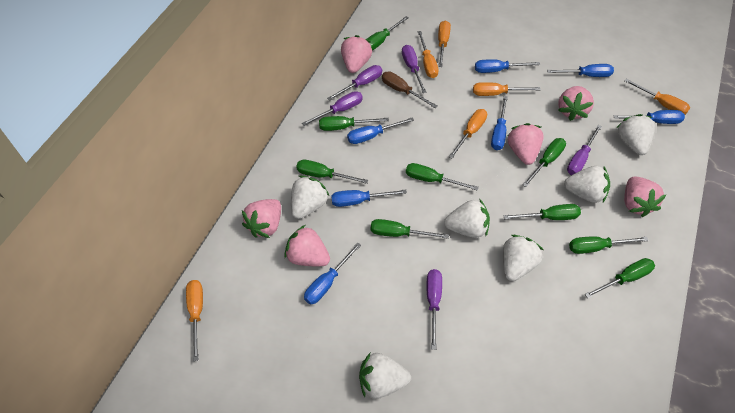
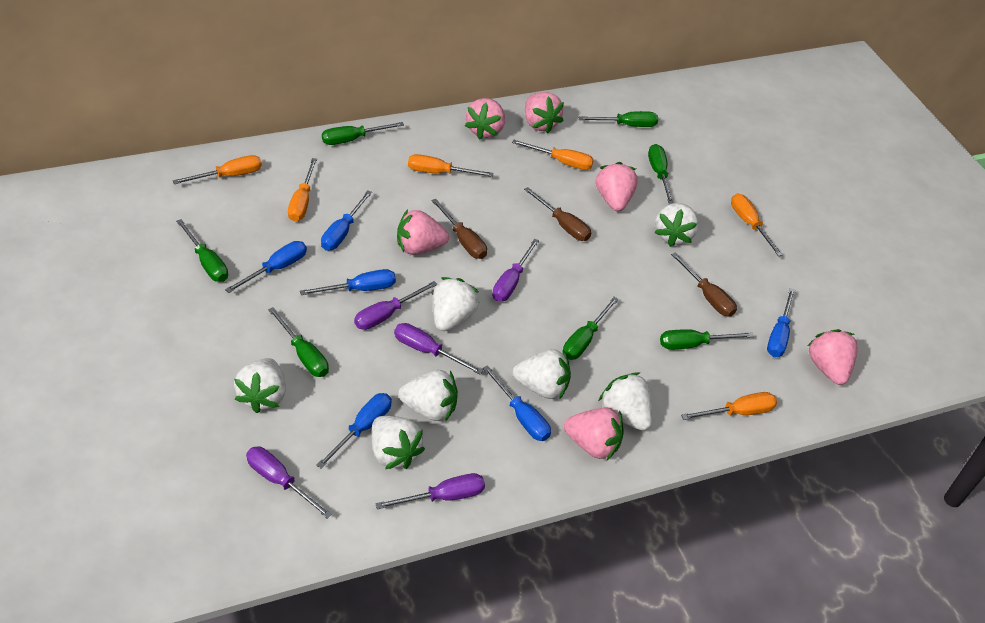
blue screwdriver: [304,242,361,304] [331,190,407,207] [347,117,414,144] [475,59,540,73] [491,96,508,150] [547,64,614,77] [613,110,685,124] = 7 -> [225,241,307,293] [300,269,396,295] [316,393,392,469] [321,191,372,251] [483,365,551,441] [767,288,795,357] = 6
brown screwdriver: [382,71,437,108] = 1 -> [431,199,487,259] [524,187,591,241] [671,252,737,317] = 3
green screwdriver: [296,160,368,184] [319,116,389,131] [367,16,409,51] [371,219,449,239] [406,163,479,191] [503,204,581,220] [523,138,566,187] [569,236,649,254] [585,258,655,298] = 9 -> [176,219,228,282] [268,307,329,377] [322,122,404,145] [563,297,619,360] [578,111,658,127] [648,144,674,204] [660,329,754,350] = 7
white strawberry: [291,176,329,219] [359,353,411,399] [444,198,490,238] [503,235,543,281] [564,166,610,203] [616,114,655,155] = 6 -> [234,358,286,413] [372,416,425,469] [398,370,458,422] [433,277,479,331] [513,349,571,400] [599,372,652,430] [654,203,699,247] = 7

